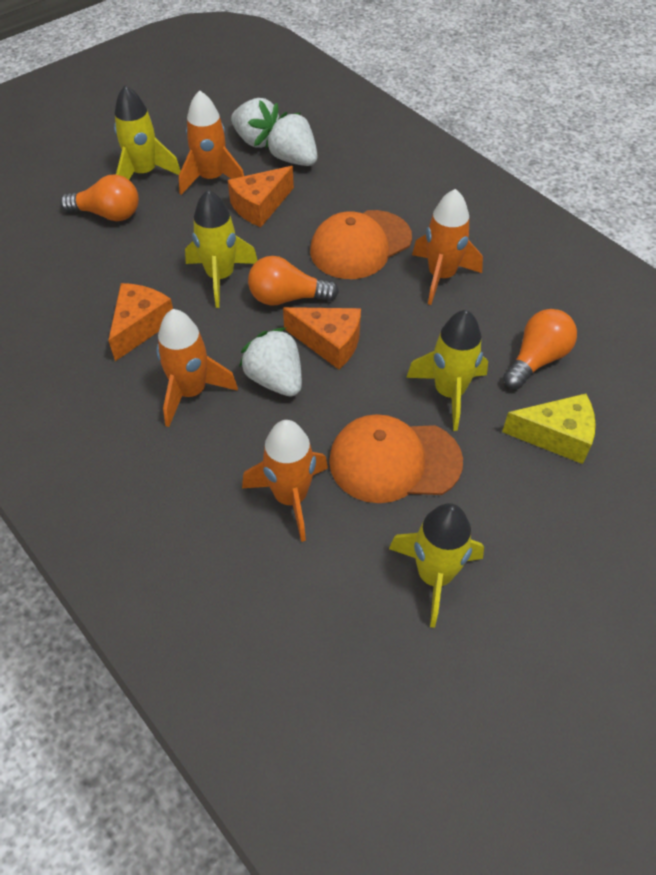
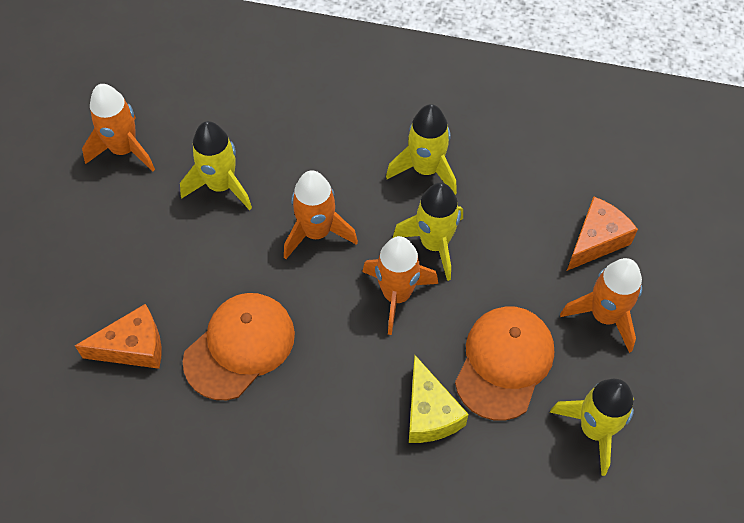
orange cheese: [108,283,173,361] [228,166,294,227] [283,307,361,369] = 3 -> [75,304,162,369] [567,196,638,271] = 2
orange light bulb: [60,174,139,221] [248,256,339,306] [503,309,577,389] = 3 -> none = 0
white strawberry: [231,98,279,148] [239,328,302,396] [265,112,317,166] = 3 -> none = 0

